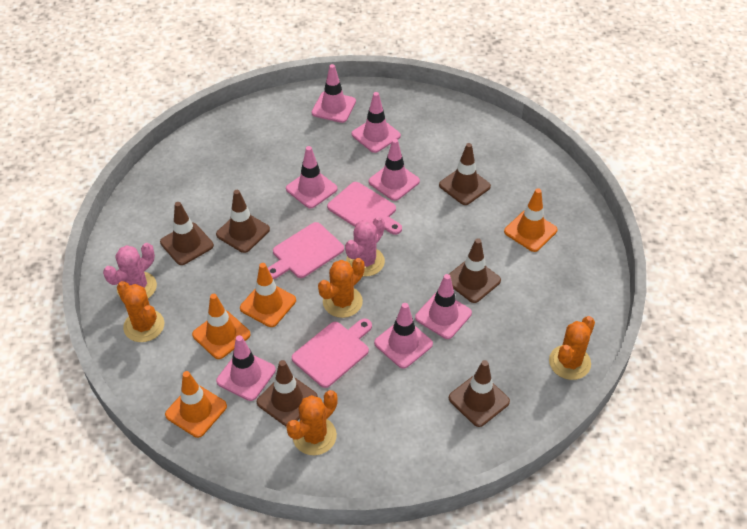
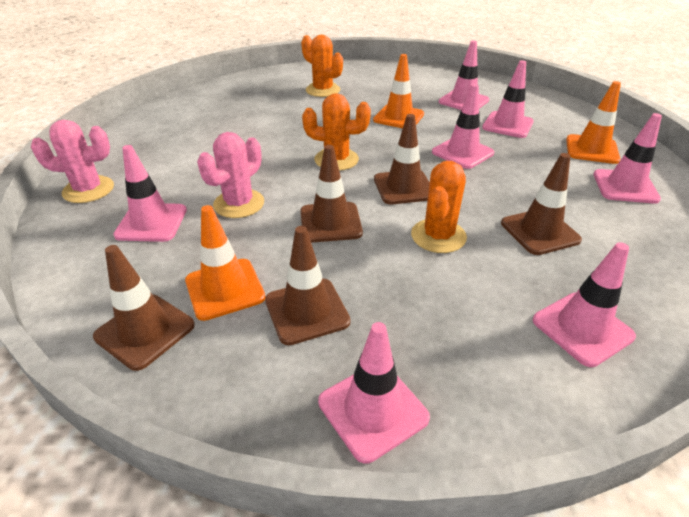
brown traffic cone: [160,202,214,265] [216,190,270,253] [257,360,318,426] [439,143,491,205] [449,238,501,303] [449,360,510,427] = 6 -> [93,245,195,371] [265,226,351,345] [300,145,363,243] [374,114,430,204] [501,153,582,255] = 5
orange cactus: [117,281,164,342] [286,390,338,455] [318,258,365,318] [549,316,595,380] = 4 -> [301,35,343,97] [302,93,371,171] [411,161,467,253] = 3
orange traffic cone: [165,371,227,438] [192,294,251,359] [240,263,296,327] [504,188,557,252] = 4 -> [185,205,265,321] [373,54,424,128] [566,81,621,164] = 3
pink cutting board: [268,222,344,279] [292,318,372,388] [327,182,402,235] = 3 -> none = 0

